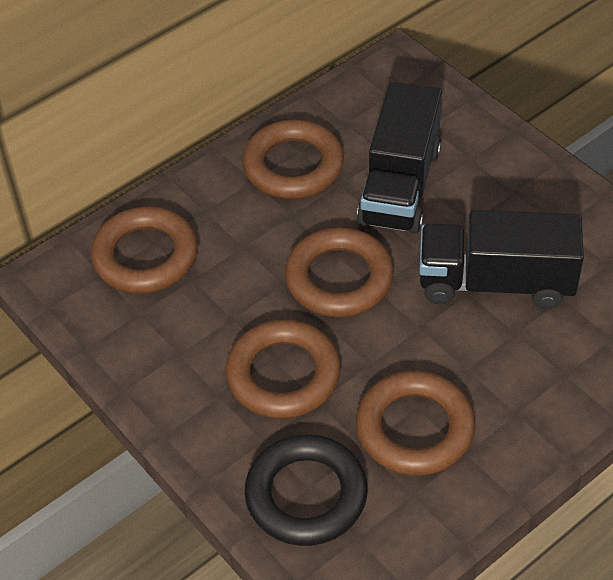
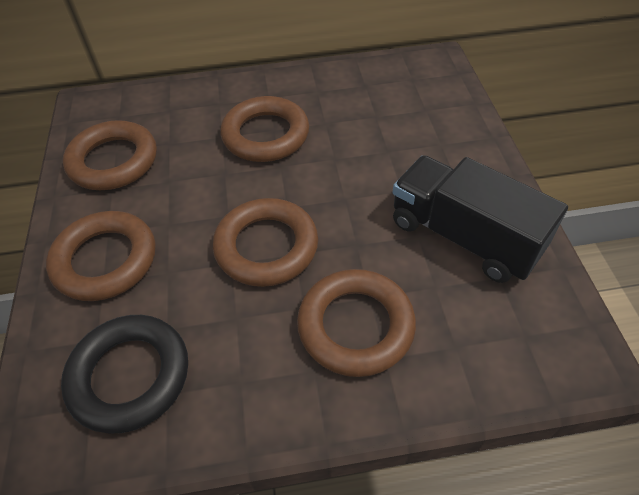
black truck: [357,81,442,234] [419,210,584,309] = 2 -> [393,155,568,283] = 1

